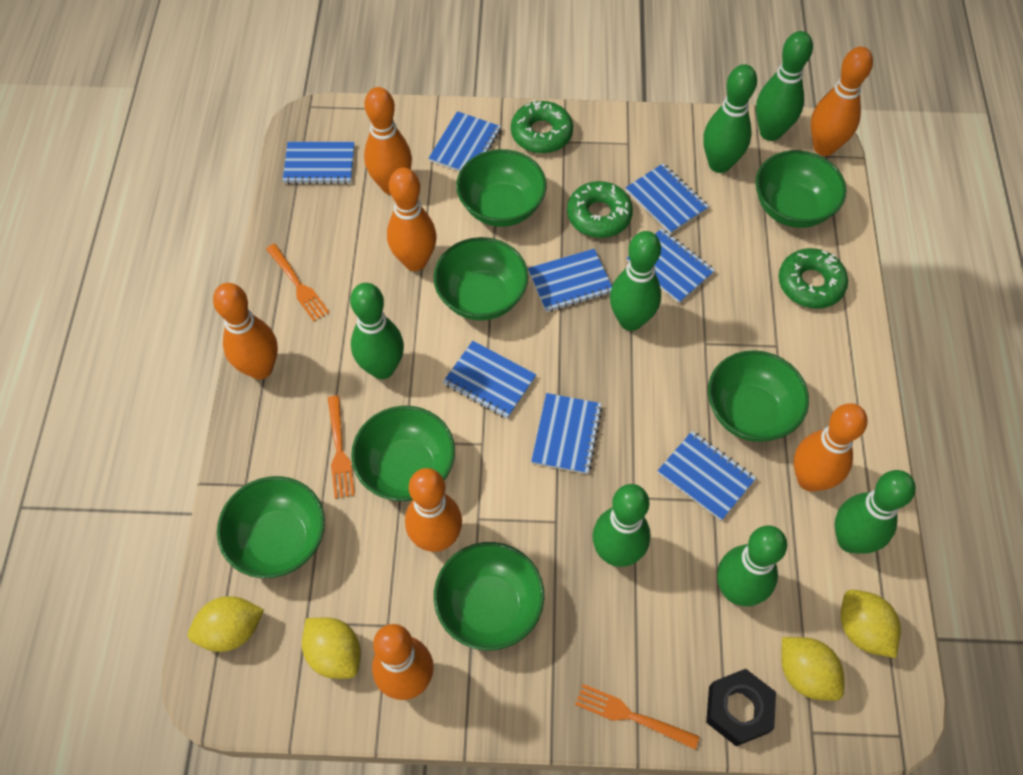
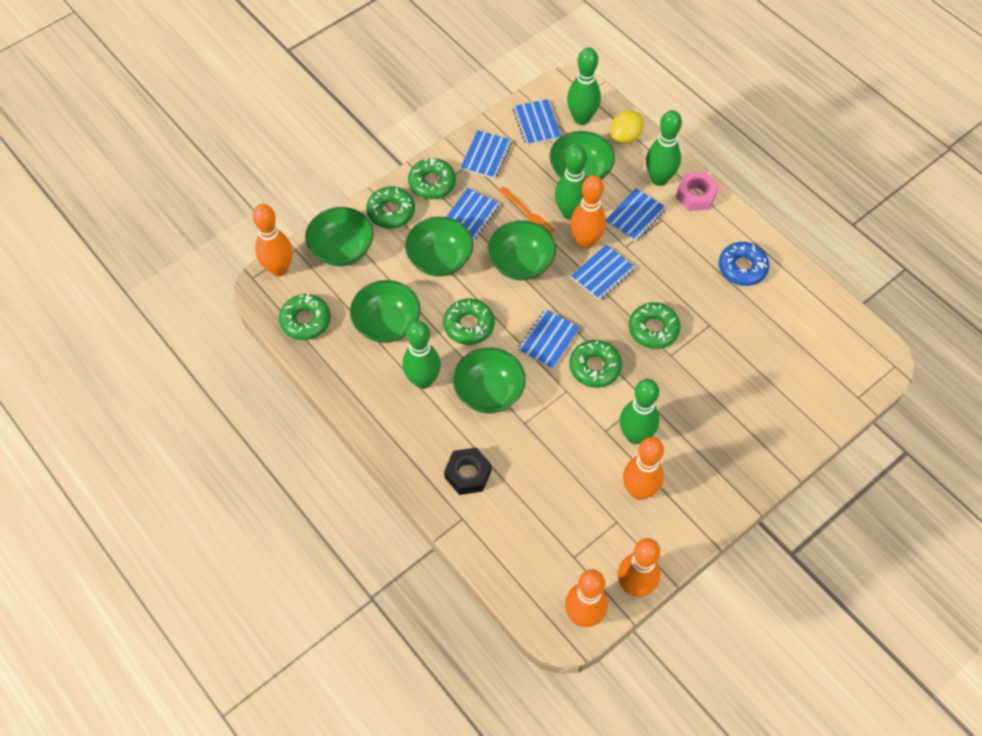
blue donut: none = 0 -> [719,242,769,286] = 1
blue notebook: [283,142,354,184] [428,111,501,172] [443,341,536,419] [528,249,612,312] [531,393,602,474] [625,163,709,234] [627,228,715,303] [658,431,756,521] = 8 -> [446,188,500,241] [460,130,512,179] [513,99,561,145] [518,309,580,369] [571,244,635,301] [606,188,666,242] = 6
green bowl: [217,476,325,578] [351,406,455,501] [434,237,528,321] [434,542,544,650] [456,149,546,227] [708,350,809,442] [755,150,847,228] = 7 -> [305,207,374,266] [350,280,420,343] [405,217,473,277] [453,347,526,413] [488,220,556,281] [549,131,615,180] = 6
green bowling pin: [350,283,404,379] [592,484,651,567] [610,231,661,331] [703,64,757,173] [717,526,787,606] [756,31,813,141] [835,470,916,554] = 7 -> [402,321,441,389] [555,145,587,220] [567,48,601,125] [620,379,659,444] [646,110,682,186] = 5
green donut: [511,100,573,153] [567,181,633,238] [779,248,848,309] = 3 -> [279,293,331,340] [366,186,415,229] [408,157,456,199] [443,299,495,345] [569,340,622,388] [629,302,680,349] = 6
orange bowling pin: [213,283,278,379] [364,87,412,195] [372,624,434,700] [387,168,437,271] [405,468,462,552] [793,403,867,492] [811,47,873,156] = 7 -> [252,204,292,277] [565,569,608,627] [570,175,606,249] [618,538,661,597] [623,437,664,500] = 5
orange fork: [266,244,329,321] [328,396,355,499] [575,684,699,749] = 3 -> [499,187,555,234] = 1
pink nut: none = 0 -> [676,172,719,211] = 1
yellow lemon: [188,596,264,652] [302,617,361,679] [781,637,844,701] [841,590,901,658] = 4 -> [610,111,644,144] = 1

